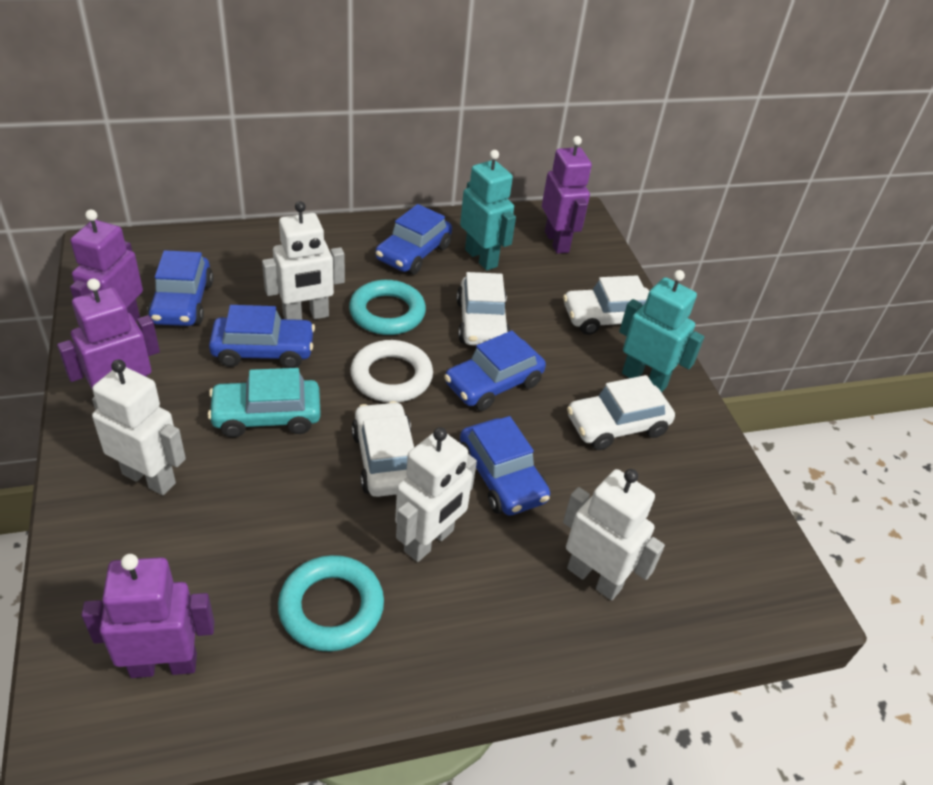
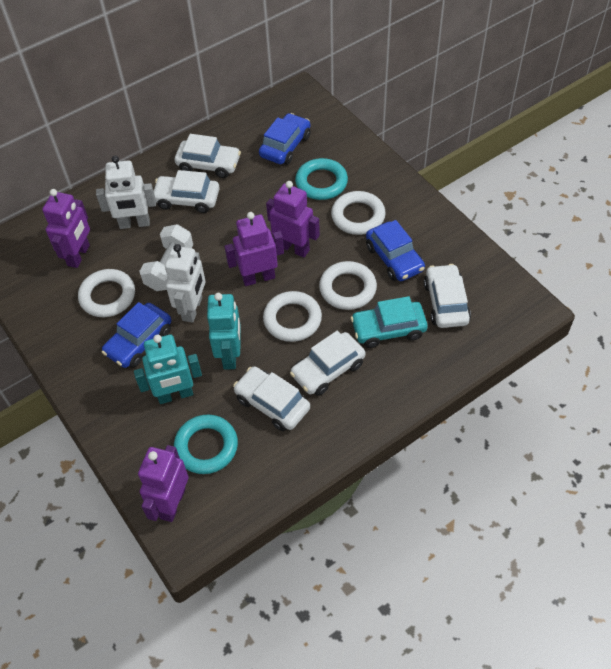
blue car: [147,250,213,326] [209,305,315,368] [375,204,452,274] [444,331,546,411] [460,416,550,516] = 5 -> [102,302,171,368] [259,113,311,165] [366,220,425,281] = 3
white car: [351,401,414,497] [457,272,511,346] [563,275,649,335] [567,375,675,450] = 4 -> [154,170,220,213] [175,134,241,178] [233,366,310,431] [290,331,365,396] [424,264,471,328] = 5
white dumbbell: none = 0 -> [139,224,193,291] = 1
white ring: [350,340,433,402] = 1 -> [78,269,135,317] [263,291,322,342] [319,261,377,310] [331,191,386,235] = 4
white robot: [92,359,186,495] [262,201,345,320] [395,427,477,562] [563,469,665,600] = 4 -> [96,156,156,229] [165,244,206,323] = 2

